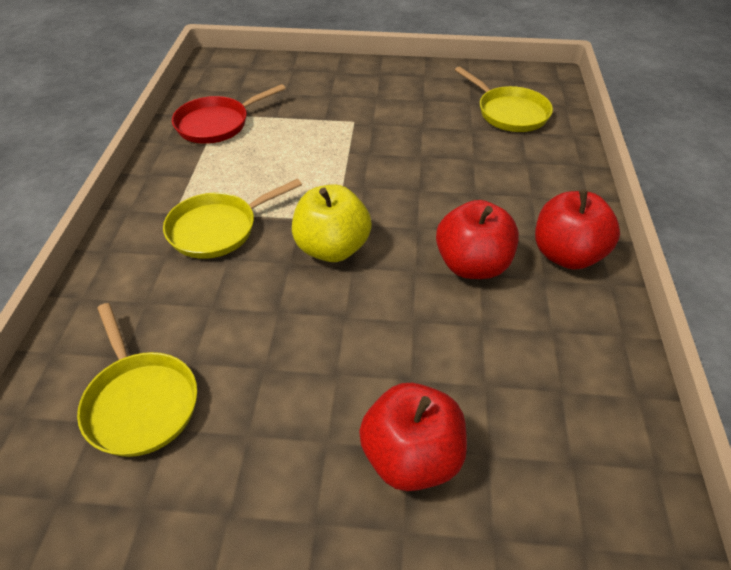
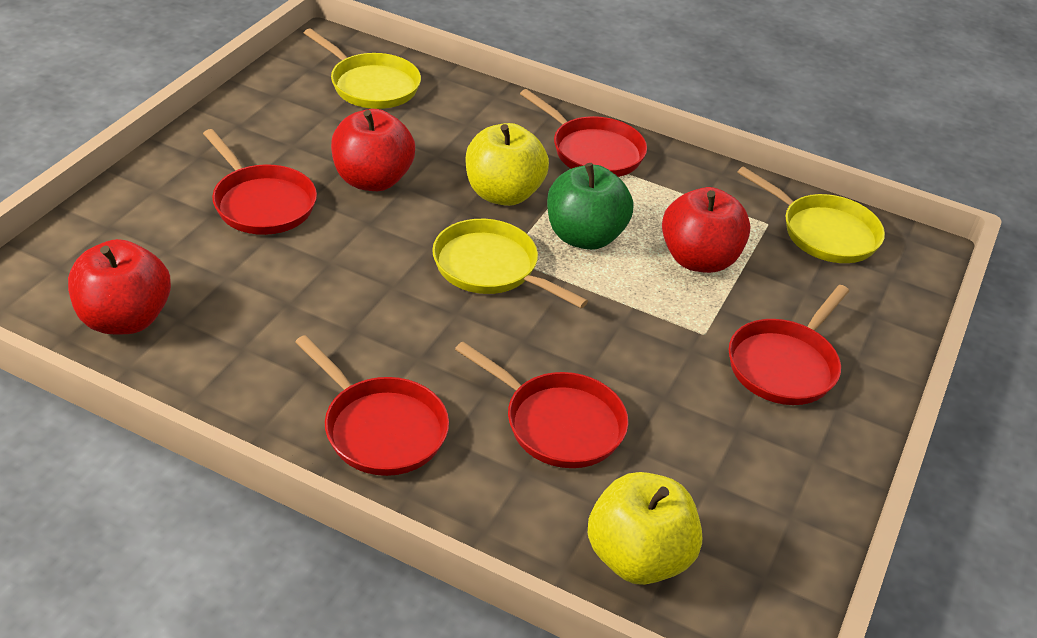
green apple: none = 0 -> [547,163,633,250] = 1
red pan: [172,84,286,144] = 1 -> [203,129,317,235] [295,335,449,476] [455,342,628,468] [520,89,647,177] [728,285,849,405] = 5
yellow apple: [292,184,372,262] = 1 -> [466,123,549,206] [588,472,702,585] = 2

